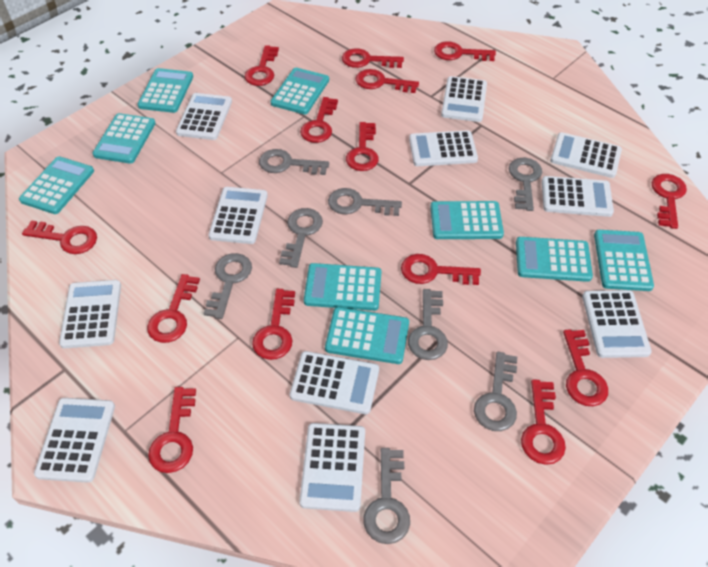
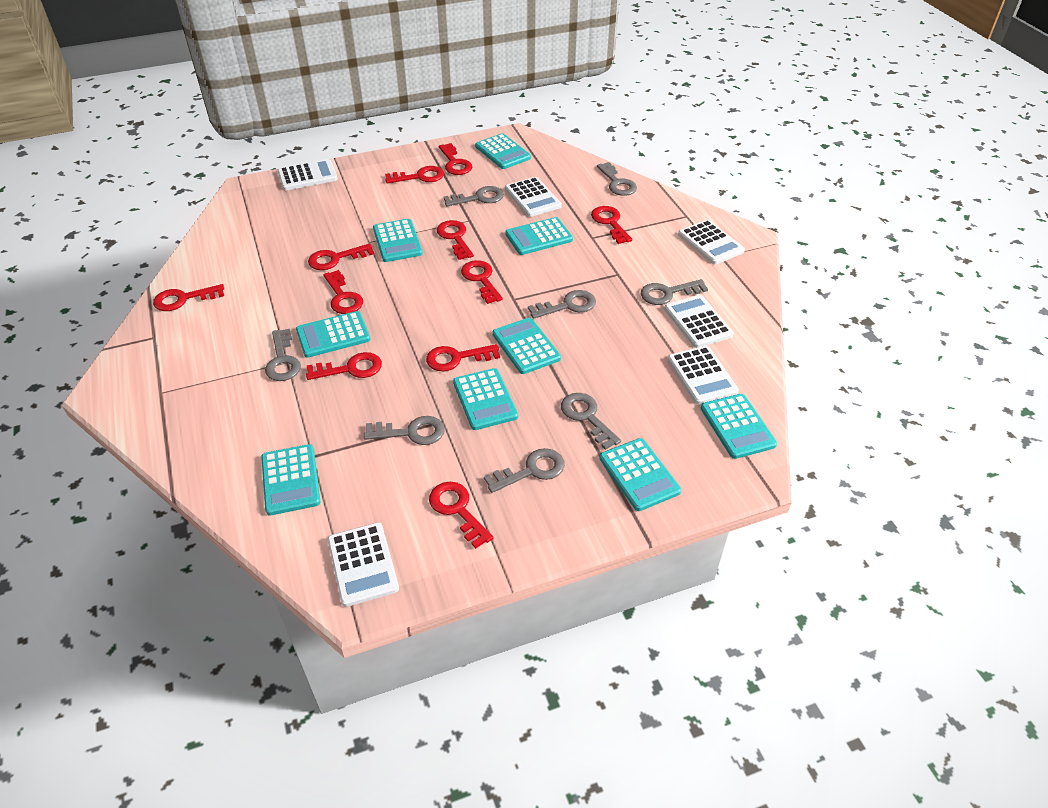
red key: [22,220,97,254] [147,274,200,343] [148,387,196,473] [244,45,279,86] [252,289,295,360] [300,97,338,143] [342,48,404,68] [346,122,378,171] [356,69,419,93] [401,254,481,285] [434,41,496,61] [521,380,566,465] [563,329,608,406] [652,174,687,229] = 14 -> [153,284,224,311] [306,352,382,380] [308,243,374,270] [323,270,363,314] [385,166,444,183] [426,344,500,371] [429,482,493,549] [437,220,474,260] [439,143,472,175] [461,260,503,304] [591,206,632,244] = 11
white calculator: [34,398,115,483] [59,280,121,348] [176,93,232,140] [208,187,268,244] [290,351,379,414] [299,423,365,512] [409,130,478,166] [441,76,487,122] [542,176,614,217] [550,132,622,178] [582,290,652,358] = 11 -> [278,159,338,190] [327,522,399,607] [505,177,562,217] [664,295,734,348] [668,346,739,405] [678,220,745,265] = 6

